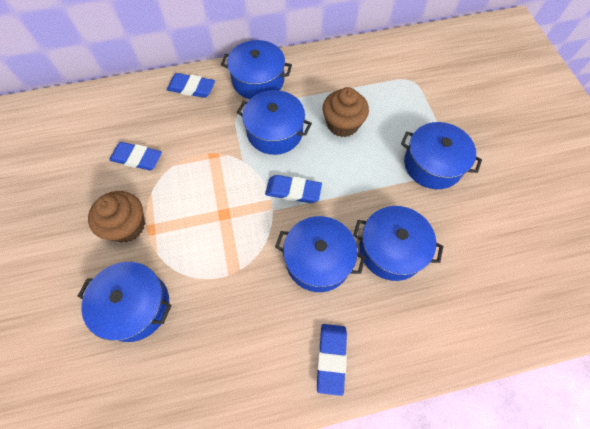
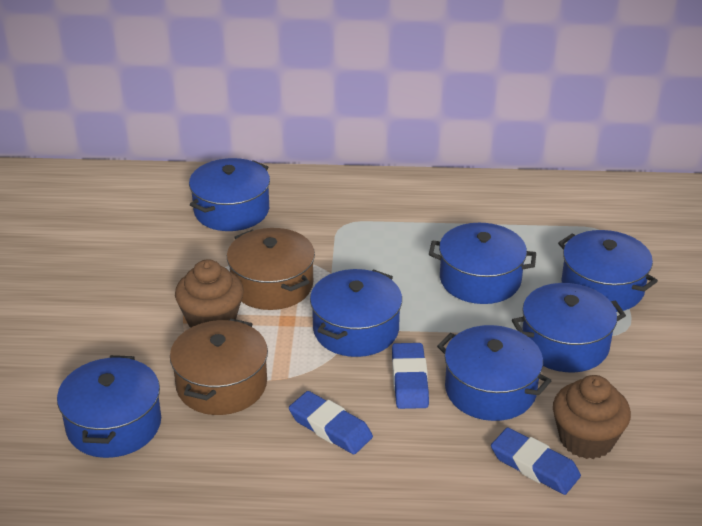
blue eraser: [109,142,162,171] [167,73,215,98] [265,175,322,203] [317,324,347,396] = 4 -> [289,391,373,454] [392,343,429,409] [491,427,581,495] = 3
blue pot: [78,262,172,342] [221,40,292,99] [237,90,312,155] [275,216,365,292] [353,206,443,281] [401,122,482,189] = 6 -> [57,355,161,458] [189,158,270,231] [310,269,402,357] [429,223,536,304] [437,325,551,421] [512,283,626,372] [558,230,658,312] = 7
brown pot: none = 0 -> [170,319,268,415] [227,228,315,310] = 2

